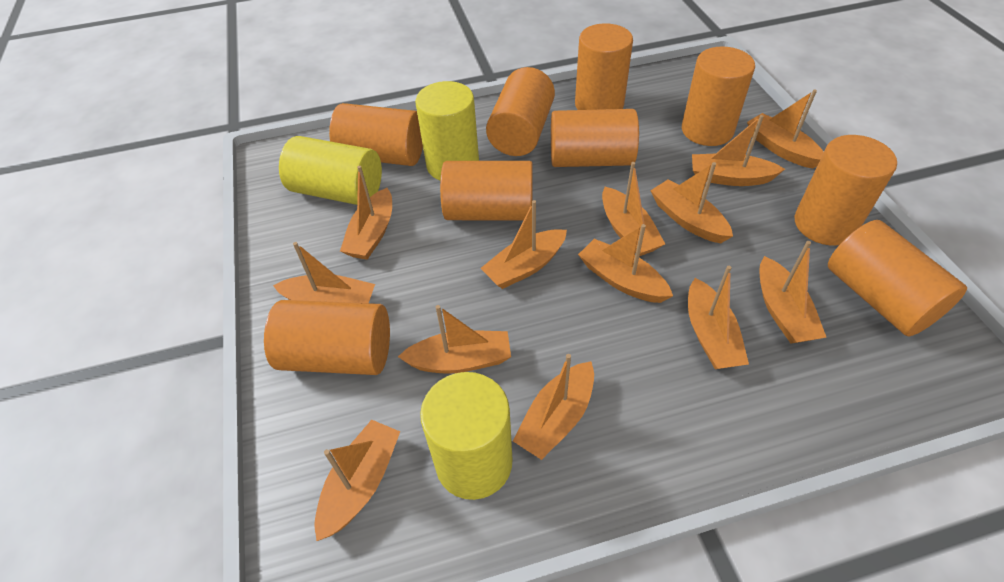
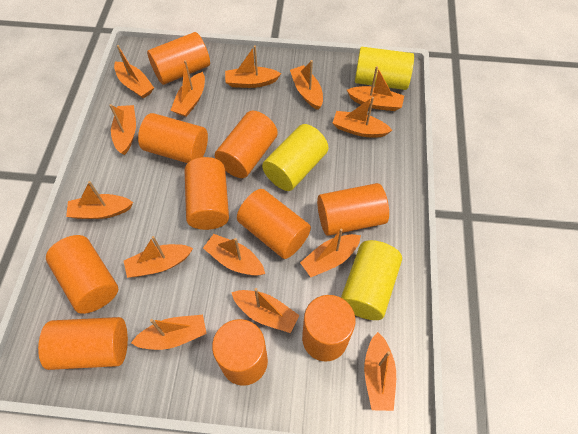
orange boat: [273,242,375,303] [314,420,400,541] [340,166,392,260] [398,305,511,374] [481,200,567,289] [513,354,594,460] [578,224,673,303] [602,162,665,256] [650,162,733,243] [688,266,749,369] [692,115,785,186] [747,90,824,169] [760,241,827,344] = 13 -> [66,181,133,219] [109,104,136,155] [114,45,154,99] [124,236,193,278] [131,315,207,350] [170,60,205,117] [203,234,265,276] [225,45,281,88] [231,288,300,333] [290,60,323,110] [300,229,361,277] [333,97,393,138] [347,66,404,111] [364,332,396,411] = 14
orange cylinder: [264,300,390,375] [329,103,423,166] [440,161,533,221] [486,67,555,156] [551,109,639,167] [575,23,633,110] [682,47,755,146] [795,135,897,245] [828,220,967,336] = 9 -> [38,317,128,370] [46,235,118,314] [138,113,208,163] [147,32,210,85] [185,157,229,230] [212,319,268,386] [215,111,278,178] [237,189,311,259] [302,295,355,361] [317,183,389,236] = 10

